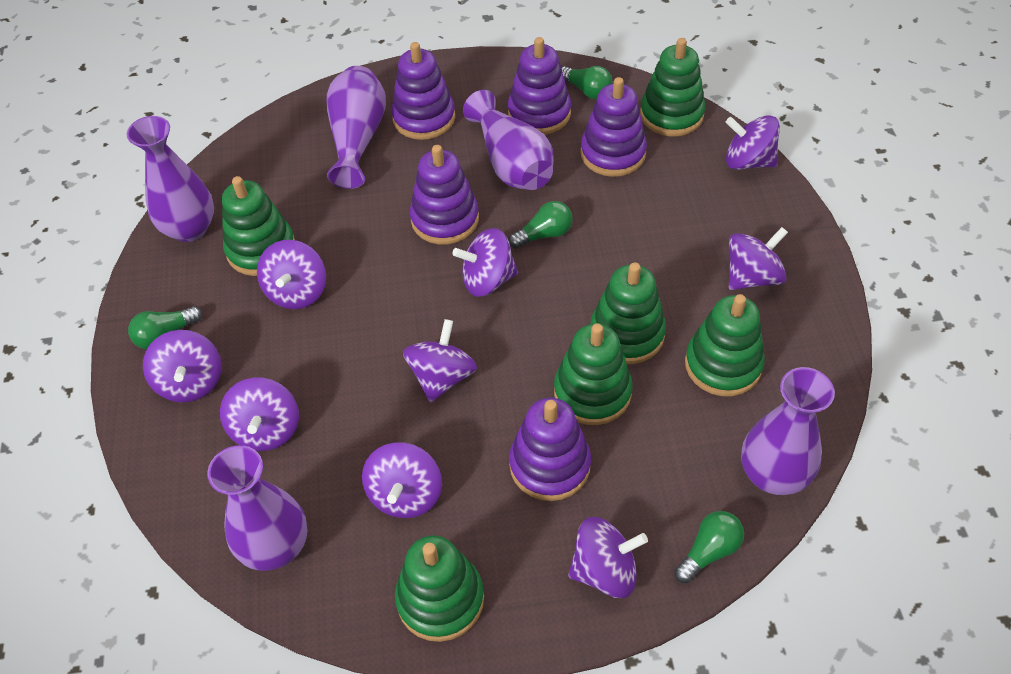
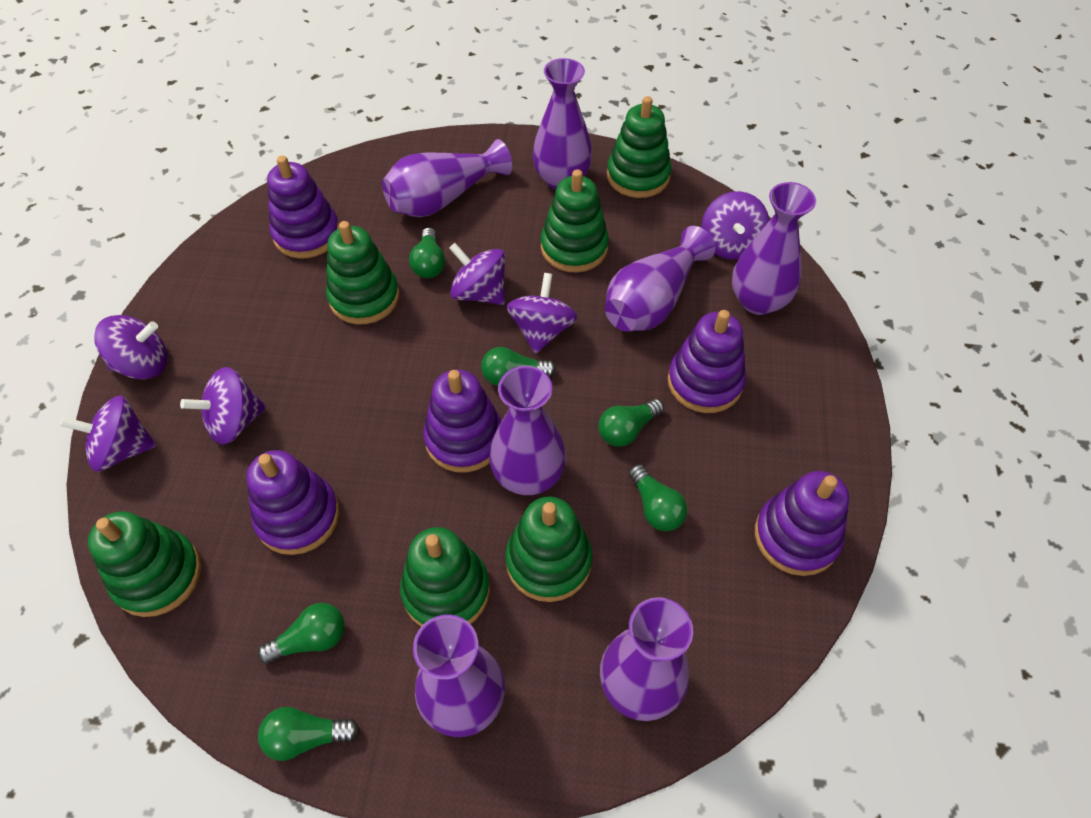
green light bulb: [128,306,202,349] [508,201,573,249] [562,66,613,99] [674,511,744,583] = 4 -> [257,603,345,664] [258,707,360,761] [409,228,445,278] [481,347,556,386] [599,399,664,447] [629,464,688,531] = 6
purple spinning top: [143,330,222,402] [220,378,299,451] [257,240,326,309] [362,443,442,518] [403,319,477,403] [452,228,518,297] [568,517,648,598] [726,115,780,170] [729,227,788,290] = 9 -> [60,396,156,472] [94,315,167,379] [180,367,266,444] [449,243,505,305] [507,273,578,354] [702,191,769,260] = 6
purple vase: [126,116,214,242] [207,445,307,571] [326,66,386,189] [463,90,554,190] [741,367,835,495] = 5 -> [382,139,512,217] [413,614,505,737] [489,366,566,495] [532,58,592,190] [600,597,693,721] [605,226,715,331] [732,182,816,315] = 7

